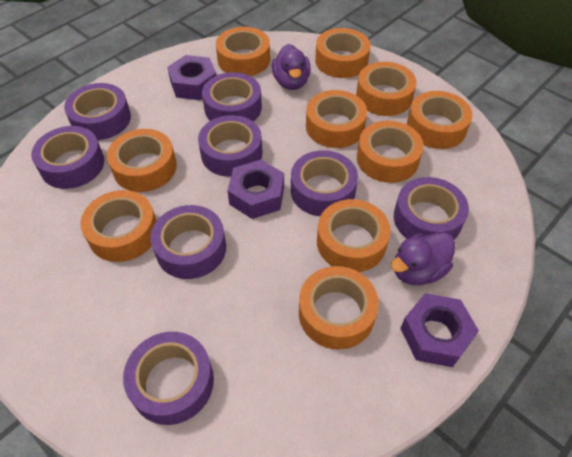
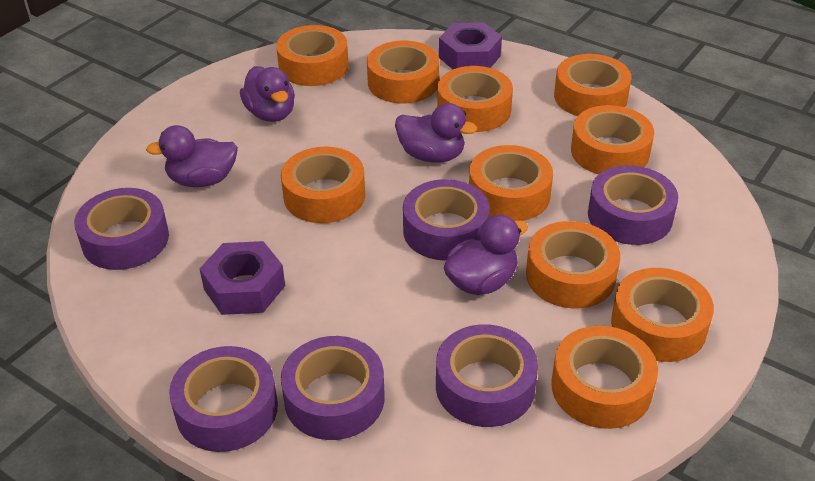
purple duck: [272,44,311,90] [391,232,455,285] = 2 -> [146,125,238,187] [240,66,295,122] [395,103,477,163] [444,215,528,295] = 4
purple nut: [167,55,217,100] [227,160,284,219] [400,293,479,367] = 3 -> [200,241,285,315] [439,22,502,69] = 2
purple tape: [31,126,104,189] [64,83,131,140] [123,332,214,425] [150,205,226,279] [198,115,263,177] [202,72,262,121] [291,150,358,216] [394,177,469,240] = 8 -> [74,188,169,270] [169,346,278,452] [281,336,385,440] [403,179,490,261] [436,324,538,427] [588,165,678,245] = 6

